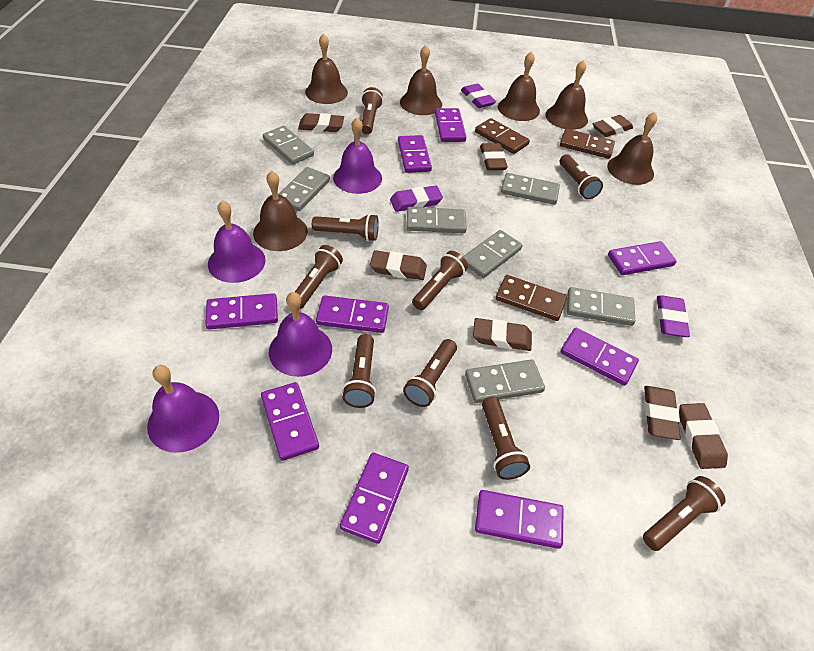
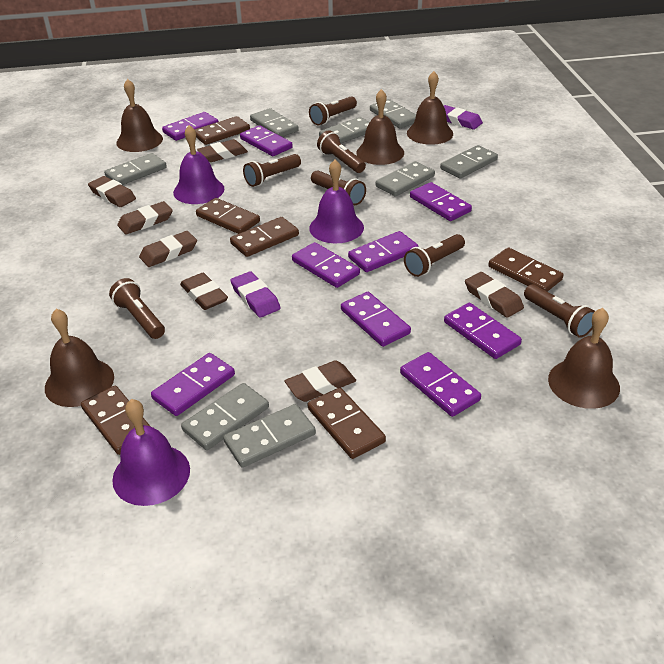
brown bell: [253,171,308,251] [305,33,348,104] [400,45,442,115] [498,51,540,121] [545,60,588,130] [607,112,657,185] = 6 -> [45,309,114,407] [116,79,163,152] [356,89,404,165] [407,71,453,145] [548,308,620,409] = 5
brown domino: [475,118,530,154] [496,275,567,321] [560,129,615,159] = 3 -> [81,386,151,455] [195,116,250,145] [196,198,260,234] [230,217,299,257] [308,387,386,459] [489,248,563,292] = 6
brown flashlight: [295,245,343,309] [312,214,379,241] [342,334,376,408] [361,87,383,134] [403,339,457,407] [412,251,468,310] [482,396,530,480] [560,154,603,199] [643,476,726,551] = 9 -> [109,278,165,339] [243,154,301,187] [309,96,357,125] [311,170,366,205] [317,130,366,173] [404,234,465,277] [524,284,595,338] = 7
grey domino: [263,126,314,164] [279,167,330,211] [406,207,467,233] [463,230,522,278] [465,359,545,403] [501,173,560,205] [567,287,635,326] = 7 -> [104,153,167,185] [181,383,269,450] [223,404,316,468] [250,108,299,137] [319,117,370,144] [370,99,416,128] [376,161,435,196] [440,145,498,178] = 8
purple bell: [147,365,219,453] [208,200,266,283] [269,292,332,377] [333,117,382,194] = 4 -> [112,399,190,506] [173,125,224,204] [309,160,364,243] = 3
purple eraser: [390,185,443,212] [461,84,496,108] [657,295,690,337] = 3 -> [230,271,281,318] [444,105,483,130] = 2

